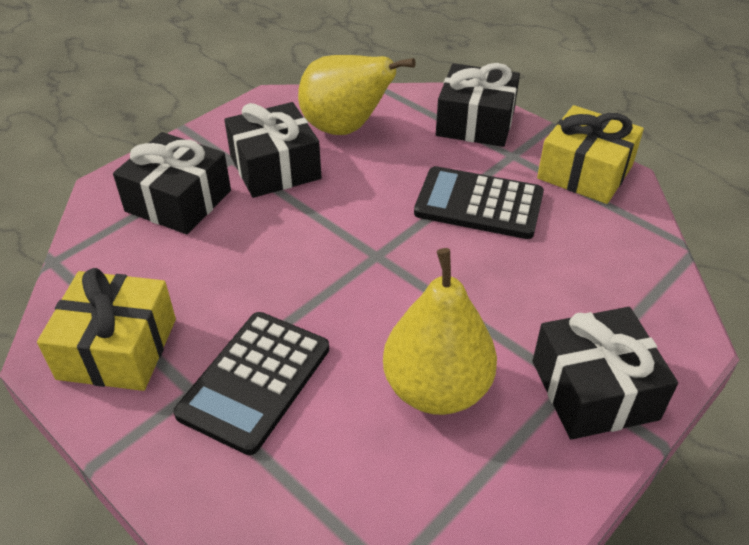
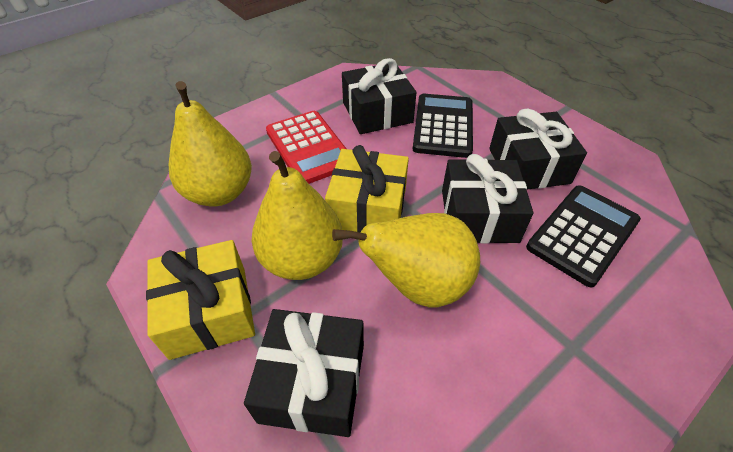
red calculator: none = 0 -> [266,111,346,184] = 1
yellow pear: [298,55,415,135] [383,248,497,415] = 2 -> [169,81,252,206] [252,151,343,280] [332,213,480,308] = 3

